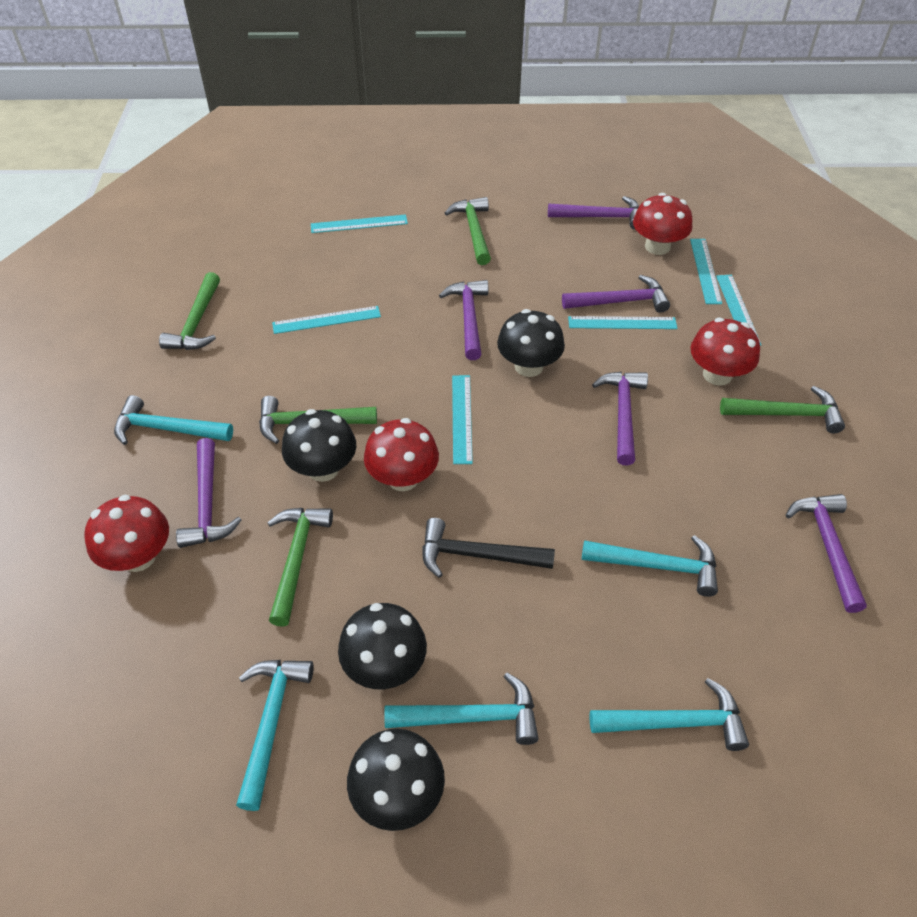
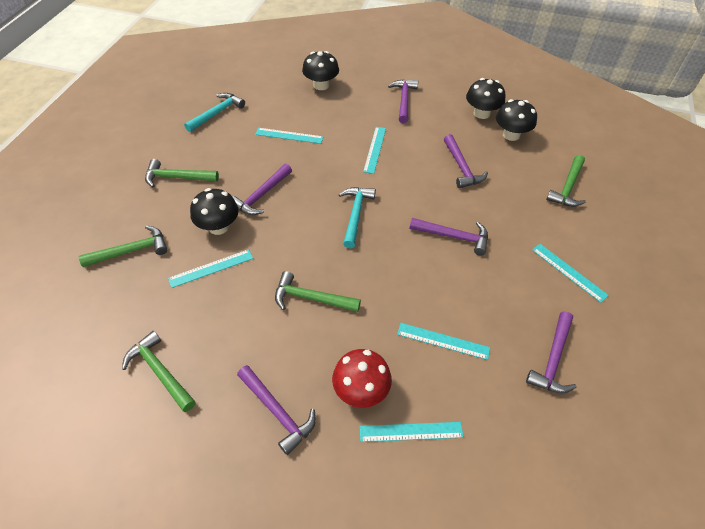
black hammer: [422,518,555,578] = 1 -> none = 0
red mushroom: [84,494,169,572] [364,418,439,491] [633,193,692,255] [690,318,760,386] = 4 -> [332,349,392,408] = 1
turquoise hammer: [114,395,233,445] [236,660,314,811] [384,673,539,745] [582,535,718,597] [589,678,749,751] = 5 -> [184,93,245,132] [339,187,376,248] = 2

